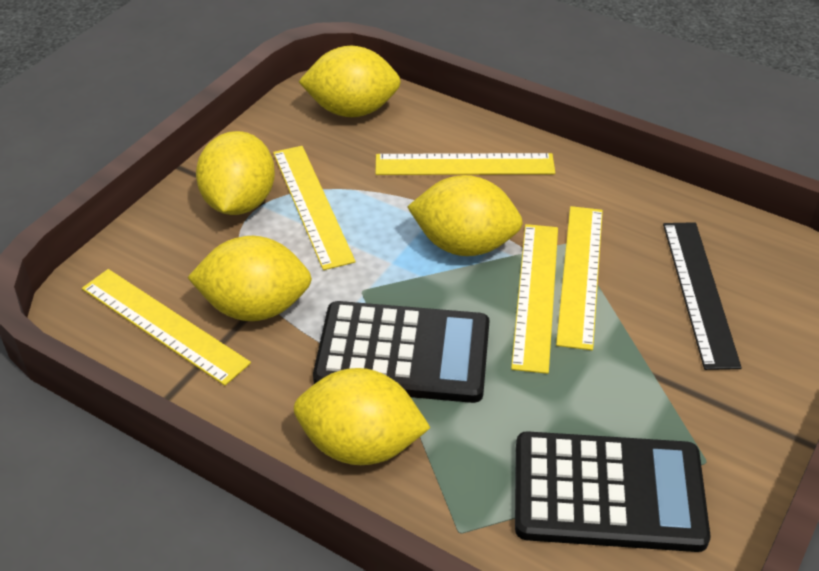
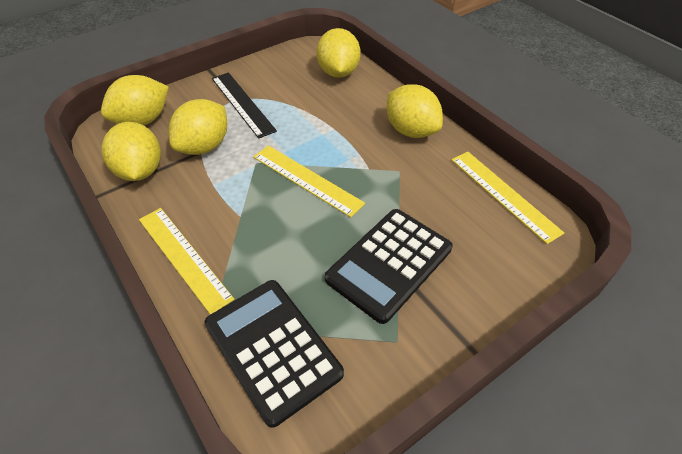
yellow ruler: [82,269,251,386] [273,146,356,270] [375,153,555,175] [511,224,558,374] [556,206,603,350] = 5 -> [139,208,234,315] [253,146,365,217] [452,152,564,244] = 3

